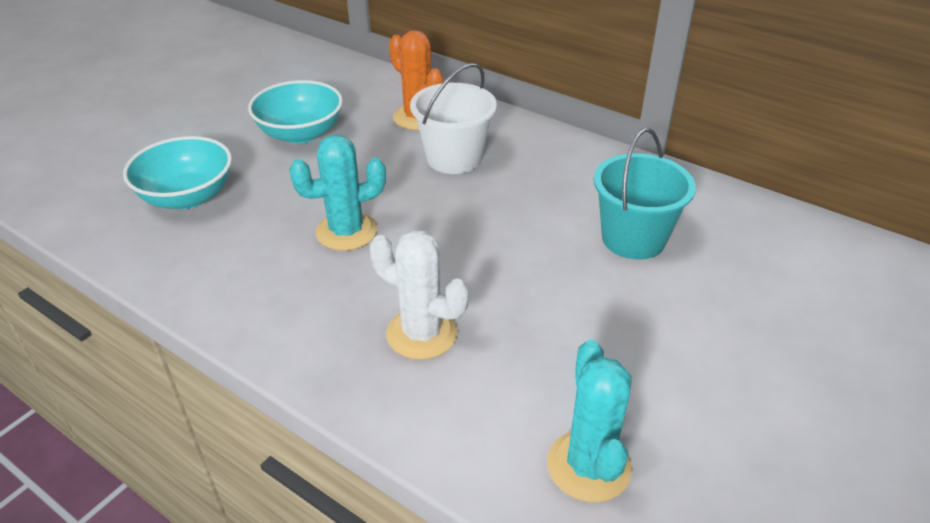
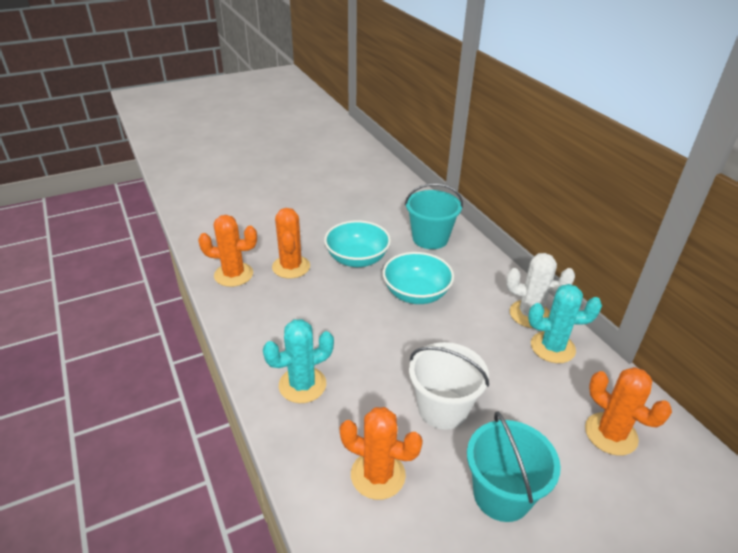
orange cactus: [389,30,443,130] = 1 -> [198,215,257,287] [272,208,310,279] [340,407,423,500] [585,367,672,456] = 4
turquoise bucket: [594,128,696,260] = 1 -> [405,183,463,249] [467,412,561,522] = 2

